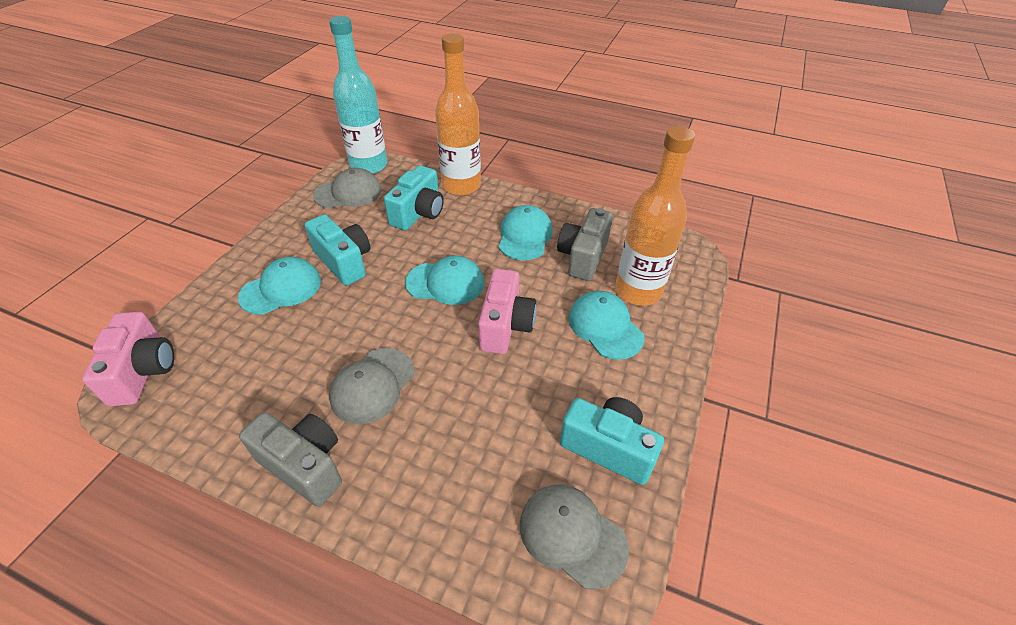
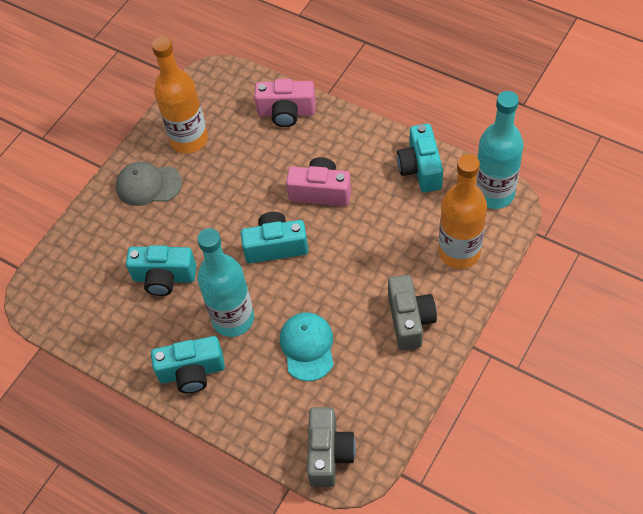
grey cap: [313,168,381,208] [329,348,414,424] [520,484,629,590] = 3 -> [116,162,182,206] = 1
turquoise bottle: [329,16,387,174] = 1 -> [197,228,254,337] [476,91,523,209] = 2
turquoise camera: [305,214,370,286] [384,165,444,230] [560,397,664,485] = 3 -> [126,245,197,296] [151,336,225,393] [241,212,308,263] [397,124,443,192] = 4
turquoise cap: [238,257,321,315] [405,256,484,305] [499,205,552,260] [569,291,644,360] = 4 -> [280,312,334,381] = 1

